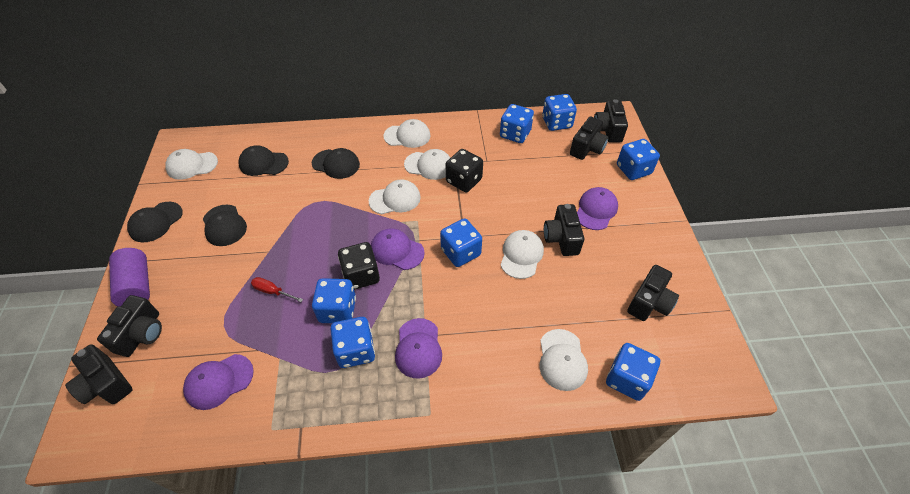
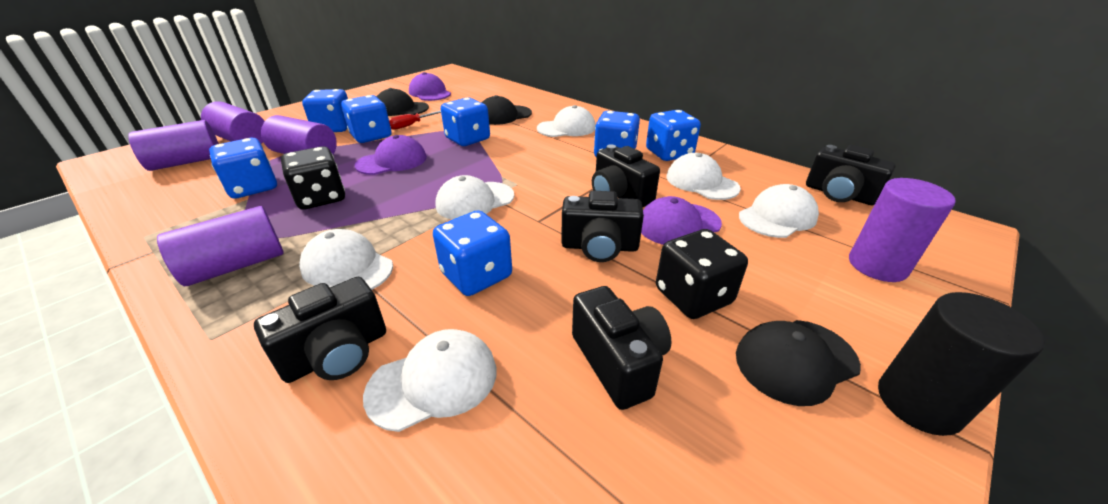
black camera: [65,344,133,404] [97,295,162,357] [544,204,584,256] [570,116,609,160] [594,99,628,143] [627,265,679,321] = 6 -> [254,277,386,383] [561,191,644,262] [572,286,671,410] [592,144,660,208] [806,145,896,205] = 5
black cap: [127,202,183,242] [203,205,247,246] [238,145,289,176] [312,148,360,179] = 4 -> [377,88,429,116] [482,95,532,125] [736,320,861,406] = 3
black cylinder: none = 0 -> [878,292,1045,436] = 1
purple cap: [183,354,254,410] [371,228,425,270] [395,318,442,379] [577,187,618,230] = 4 -> [355,135,427,175] [409,72,451,101] [641,196,722,245] = 3
purple cylinder: [109,248,150,307] = 1 -> [128,120,219,171] [157,206,284,286] [201,101,265,144] [261,115,337,154] [849,178,956,282] = 5

